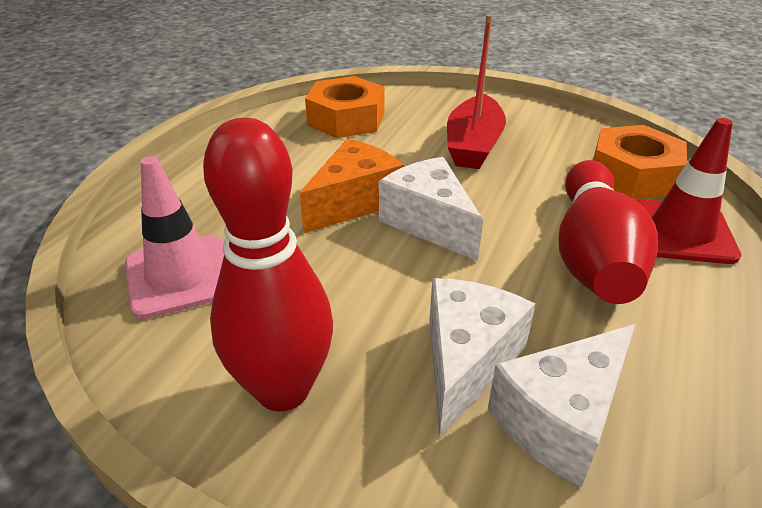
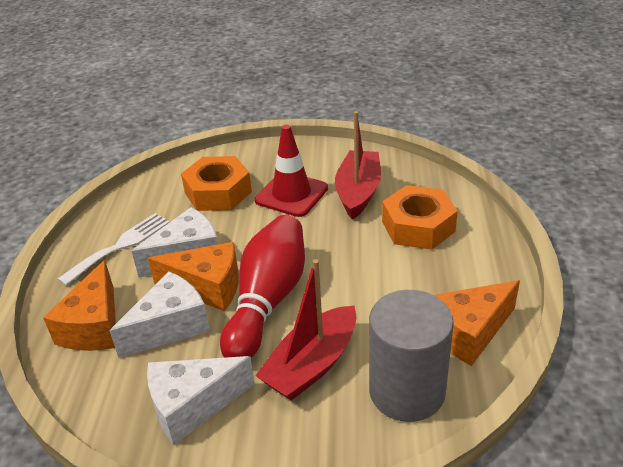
grey cylinder: none = 0 -> [369,290,454,422] = 1
orange cheese: [300,139,404,233] = 1 -> [43,260,116,351] [148,242,239,311] [434,280,520,366] = 3
pink traffic cone: [125,156,224,319] = 1 -> none = 0
red boat: [447,14,506,169] = 1 -> [255,259,356,401] [335,111,381,220] = 2
red bowling pin: [203,118,333,411] [559,160,658,304] = 2 -> [220,215,305,358] = 1
white fork: none = 0 -> [58,213,170,286] = 1

